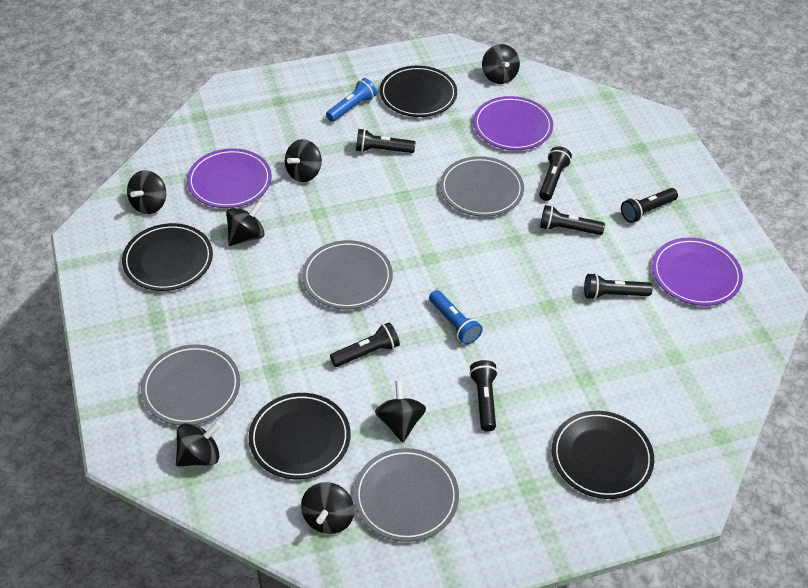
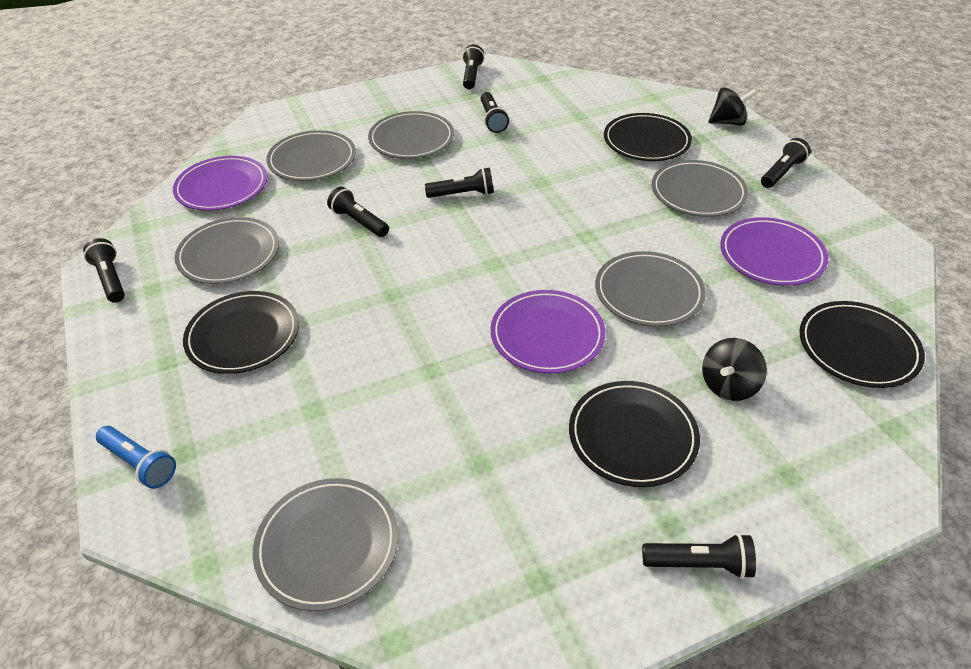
black spinning top: [127,170,166,214] [176,421,221,467] [226,201,265,246] [285,139,322,182] [301,482,354,534] [375,380,426,443] [482,44,520,84] = 7 -> [702,338,767,401] [708,87,757,126] = 2
blue flashlight: [326,78,377,122] [429,290,483,345] = 2 -> [96,426,176,489] = 1
grey plate: [141,345,240,425] [302,240,393,309] [354,448,459,542] [440,156,524,217] = 4 -> [175,217,279,284] [253,478,399,611] [266,130,356,181] [368,111,454,159] [595,251,706,327] [652,160,748,217] = 6

